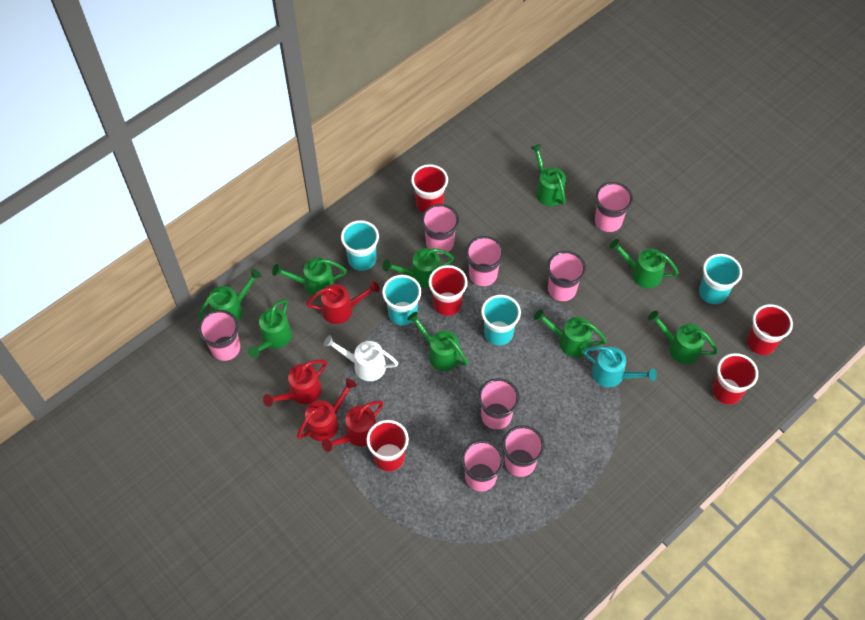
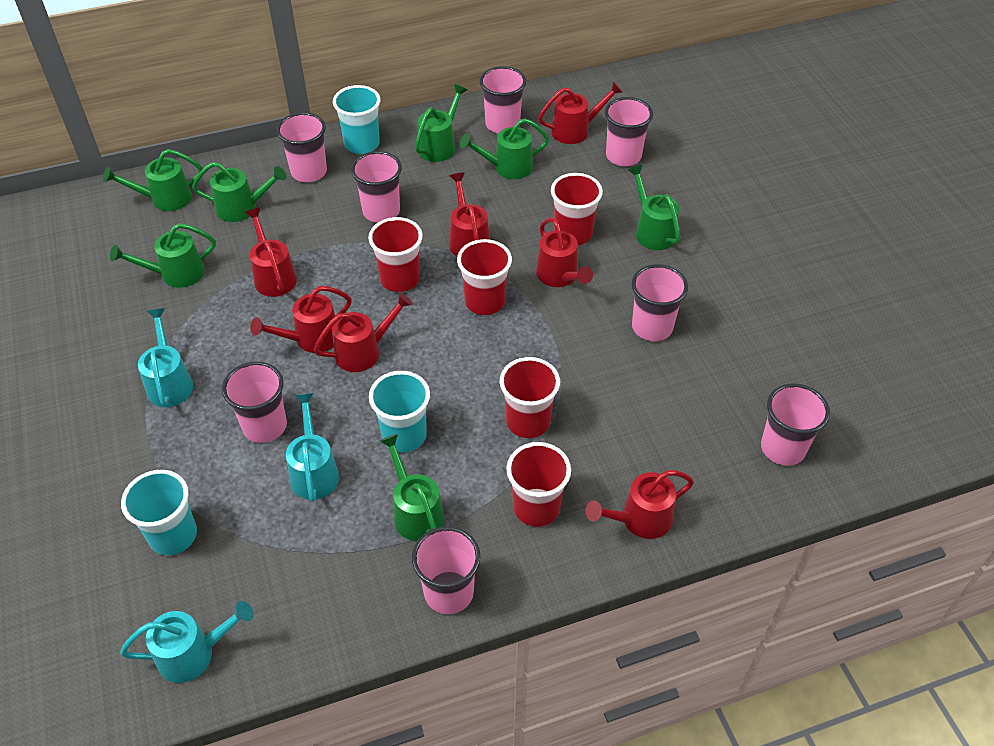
green watering can: [198,269,261,321] [248,299,292,358] [272,258,347,297] [383,248,454,288] [407,312,468,371] [530,144,566,206] [534,309,607,357] [609,239,679,288] [648,311,718,364] = 9 -> [103,149,203,211] [110,223,216,288] [192,162,287,222] [380,434,444,541] [415,84,467,162] [459,118,549,179] [628,165,680,250] = 7
red watering can: [263,360,327,407] [297,378,357,441] [306,281,380,324] [322,401,384,452] = 4 -> [245,208,297,297] [250,286,352,353] [314,292,413,372] [449,173,490,256] [536,217,593,287] [538,81,623,144] [585,470,694,539] = 7
turquoise cup: [341,220,379,271] [382,275,421,325] [481,295,521,345] [699,254,742,304] = 4 -> [121,470,197,555] [333,85,381,154] [369,371,430,452] = 3
turquoise watering can: [583,346,657,387] = 1 -> [120,601,254,683] [138,308,193,407] [286,393,339,502] = 3
white watering can: [324,335,398,381] = 1 -> none = 0

